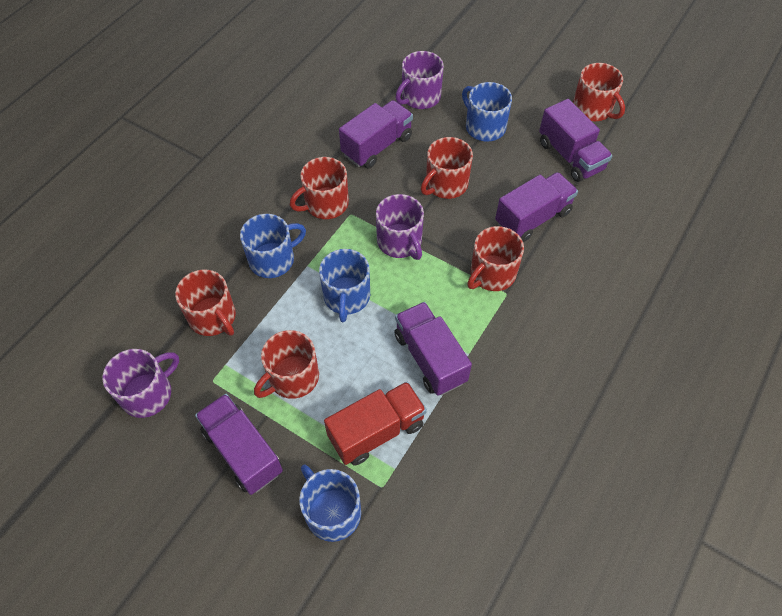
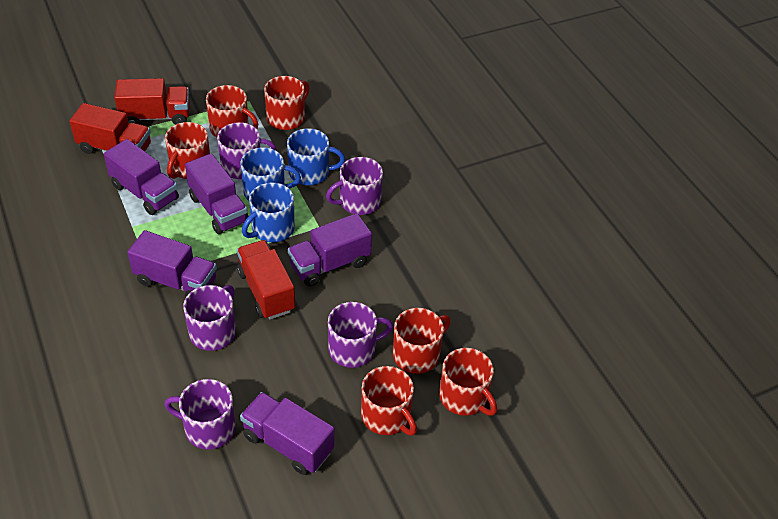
blue mug: [240,214,306,278] [299,465,361,542] [319,249,370,322] [462,82,512,142] = 4 -> [240,147,301,201] [242,183,295,242] [287,128,345,185] = 3
purple mug: [102,349,179,418] [376,194,424,260] [396,51,444,109] = 3 -> [164,379,236,450] [183,285,236,351] [217,122,277,179] [326,157,383,215] [328,302,393,368] = 5
red truck: [324,381,427,466] = 1 -> [69,103,151,154] [114,78,190,125] [237,240,295,320] = 3

